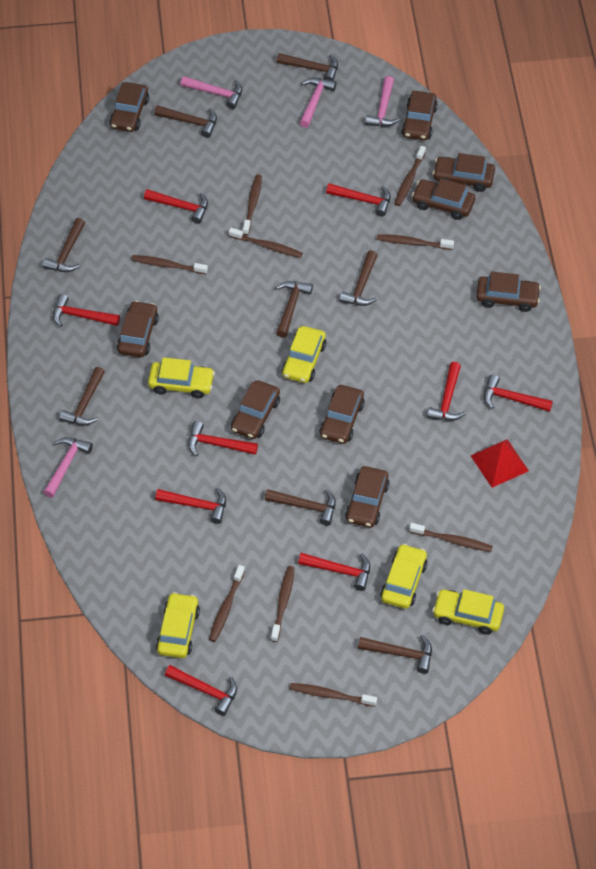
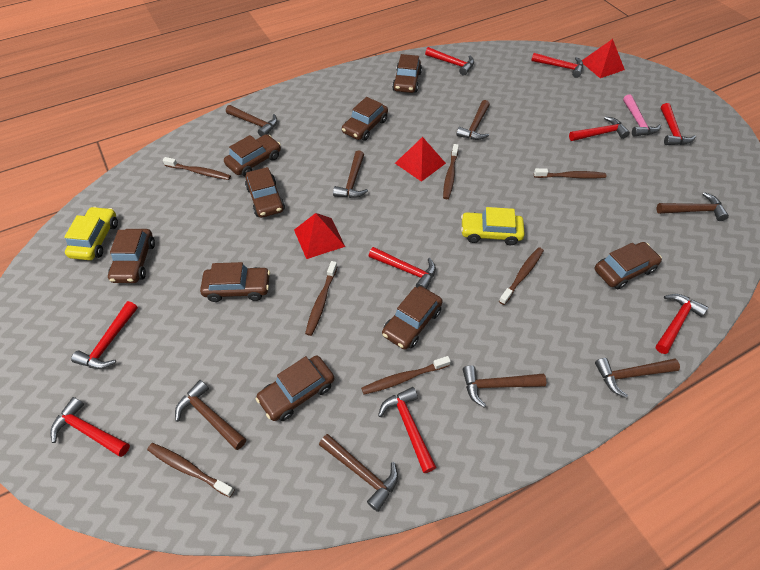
brown toothbrush: [131,255,208,274] [209,565,245,642] [229,228,303,258] [243,174,262,235] [271,566,295,642] [290,683,377,707] [377,234,454,250] [394,146,426,206] [409,523,493,552] = 9 -> [147,443,235,497] [163,157,231,180] [305,261,337,336] [361,356,451,395] [443,144,459,199] [499,247,544,305] [534,168,606,179] = 7
pink hammer: [43,437,93,498] [180,76,242,109] [299,78,336,128] [365,76,400,127] = 4 -> [623,94,661,137] = 1
red pyramid: [471,439,529,488] = 1 -> [294,213,345,259] [395,137,446,182] [582,39,625,78] = 3
yellow car: [148,357,215,399] [156,592,200,658] [282,326,326,383] [380,544,428,609] [432,589,504,635] = 5 -> [64,206,118,260] [461,207,525,245] = 2

